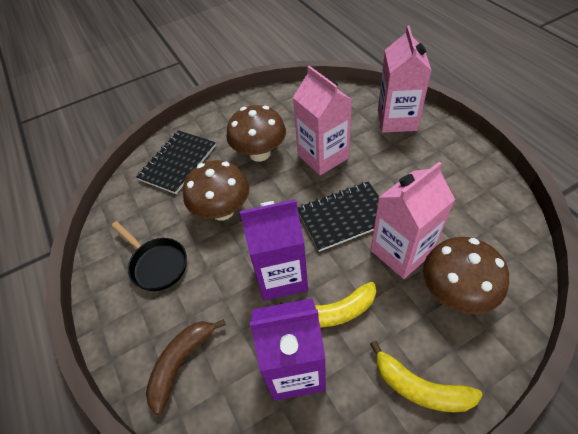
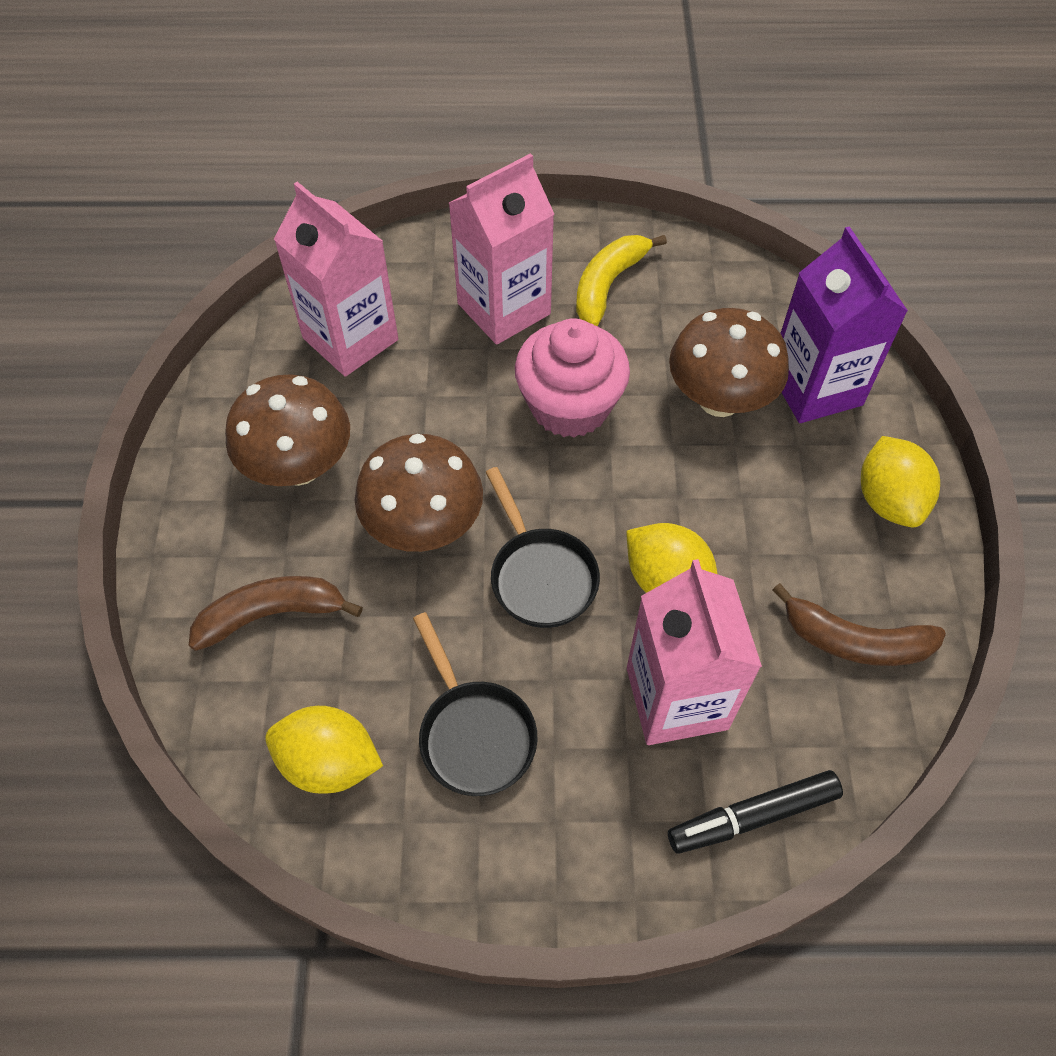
black marker: none = 0 -> [668,770,843,854] = 1
black notebook: [136,130,216,194] [297,181,379,252] = 2 -> none = 0
black pan: [111,221,187,291] = 1 -> [413,612,537,796] [485,467,600,628] = 2
brown banana: [146,319,226,415] = 1 -> [189,576,363,651] [773,583,946,666] = 2
pink cupcake: none = 0 -> [515,318,630,438] = 1
purple carton: [240,199,308,301] [250,298,326,401] = 2 -> [780,226,908,423] = 1
yellow banana: [280,282,376,327] [370,341,482,412] = 2 -> [576,235,667,326] = 1
yellow lemon: none = 0 -> [265,706,383,794] [626,523,717,593] [861,436,940,527] = 3

